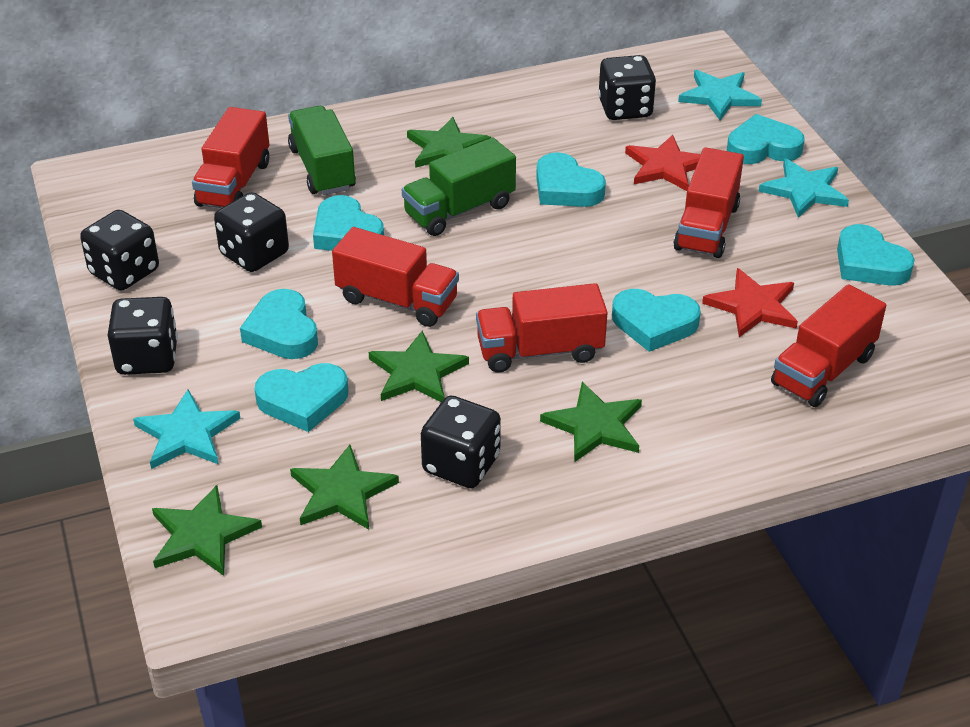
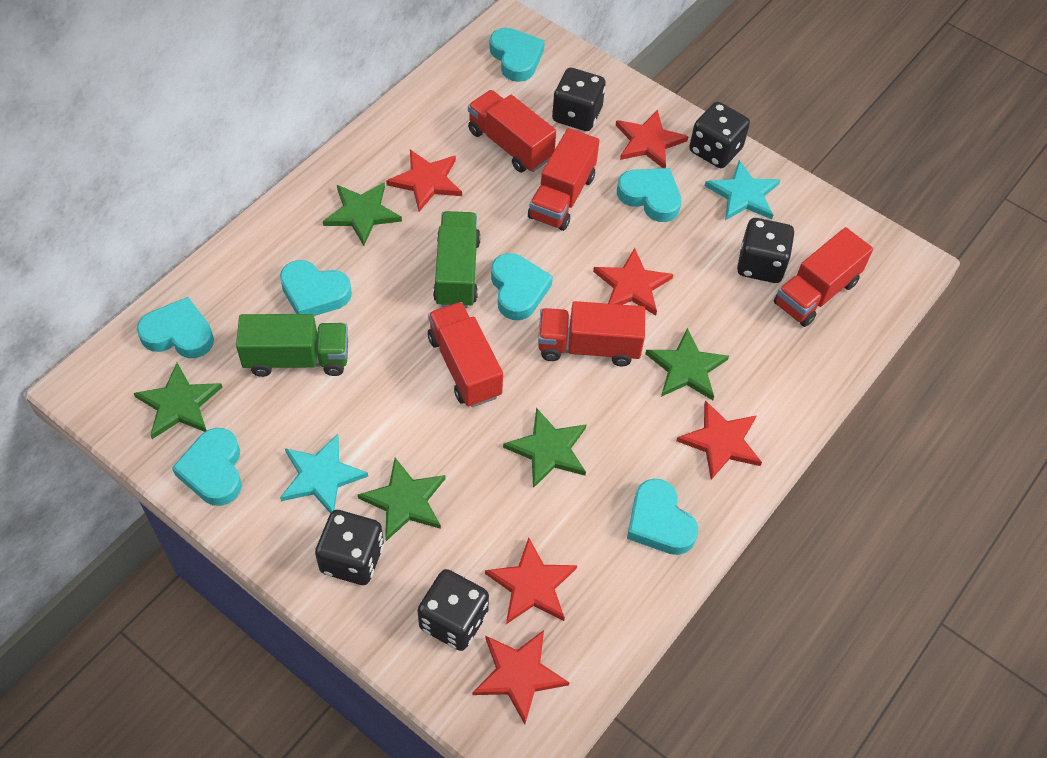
red star: [625,135,701,191] [702,268,798,337] = 2 -> [386,150,462,212] [473,630,570,724] [485,538,577,624] [593,248,673,315] [616,110,689,168] [677,400,762,480] = 6
turquoise star: [133,390,241,469] [678,70,762,120] [758,158,849,218] = 3 -> [280,434,368,514] [705,160,780,220] = 2

